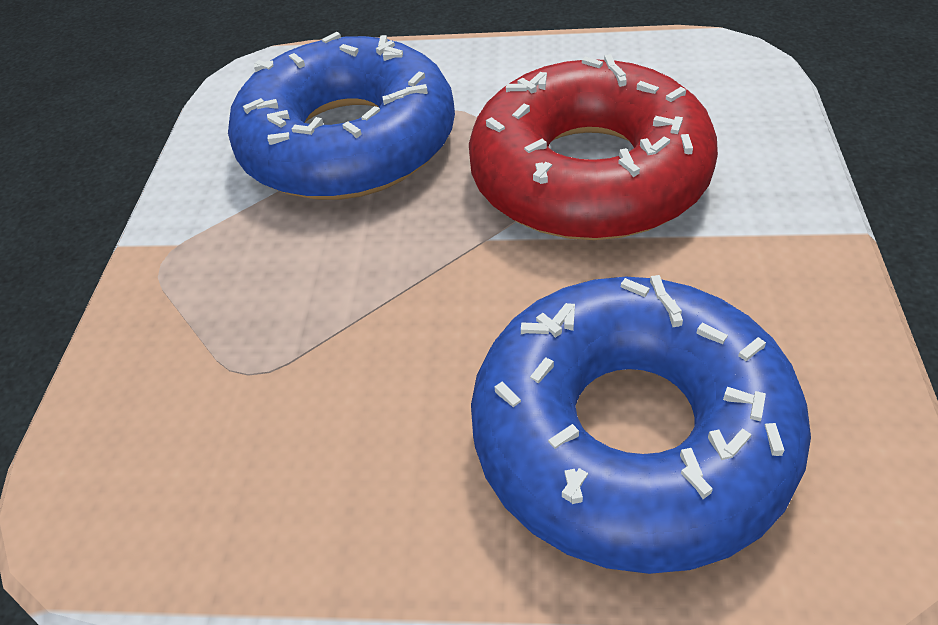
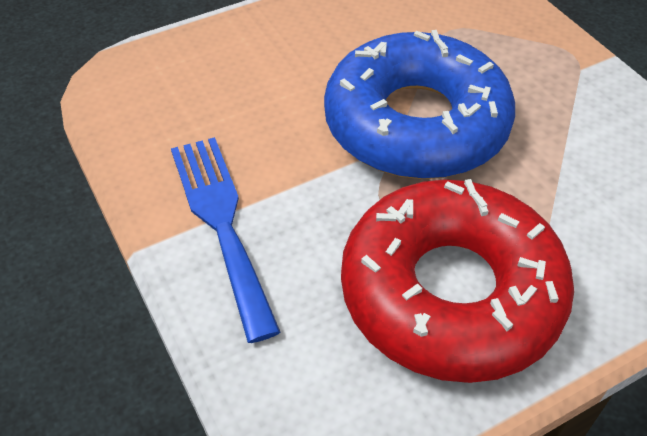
blue donut: [228,32,455,200] [471,275,811,574] = 2 -> [324,30,515,179] = 1
blue fork: none = 0 -> [171,137,280,343] = 1

